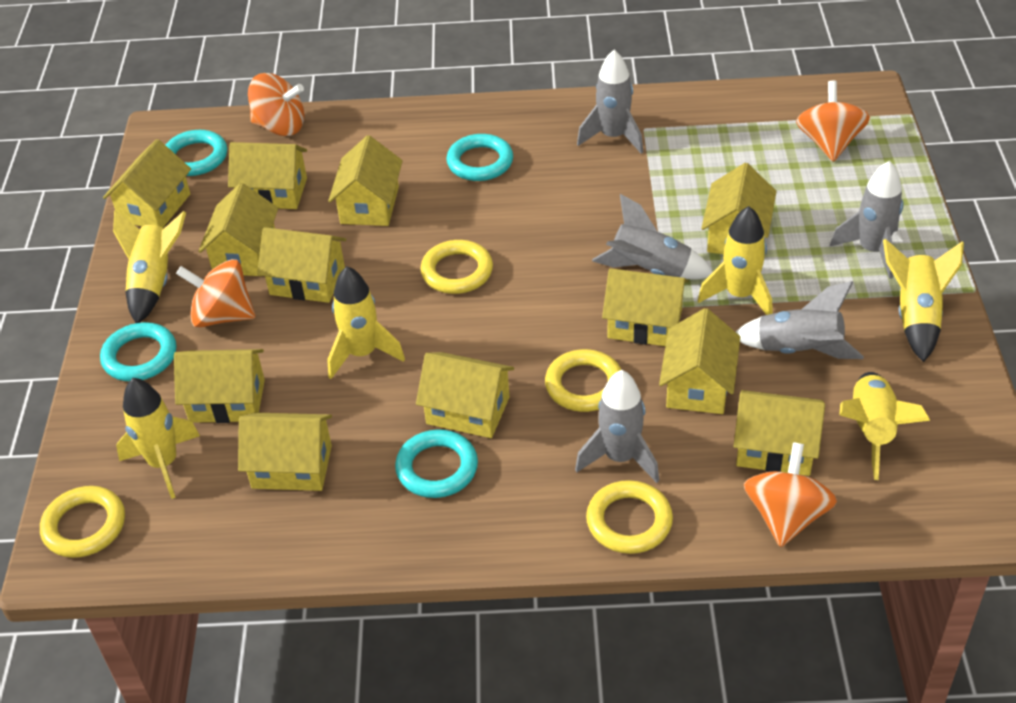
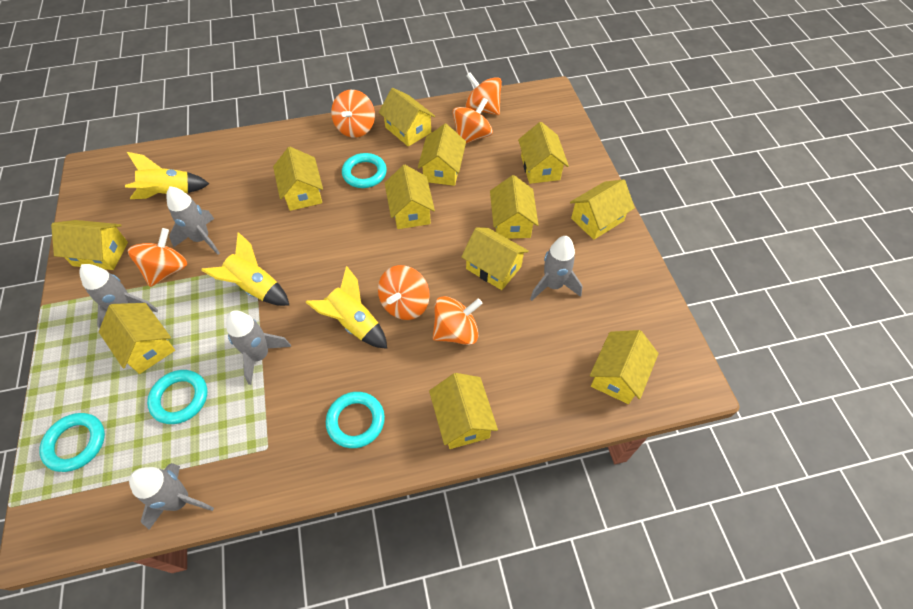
orange spinning top: [176,259,256,328] [248,73,304,136] [744,442,837,547] [796,80,870,162] = 4 -> [128,228,187,287] [331,90,375,138] [378,265,430,320] [433,296,482,345] [452,97,493,144] [466,73,502,115] = 6
yellow ring: [40,486,125,558] [420,240,493,294] [545,349,621,412] [586,480,673,554] = 4 -> none = 0
yellow rocket: [113,210,186,323] [116,378,200,499] [327,266,405,379] [698,206,772,315] [839,372,930,480] [883,239,964,362] = 6 -> [125,152,209,199] [201,232,289,306] [305,266,387,349] = 3

